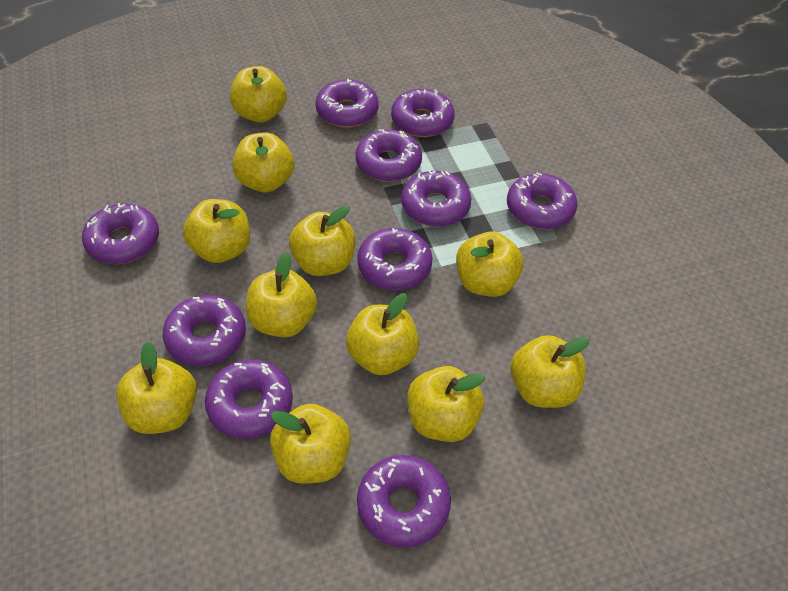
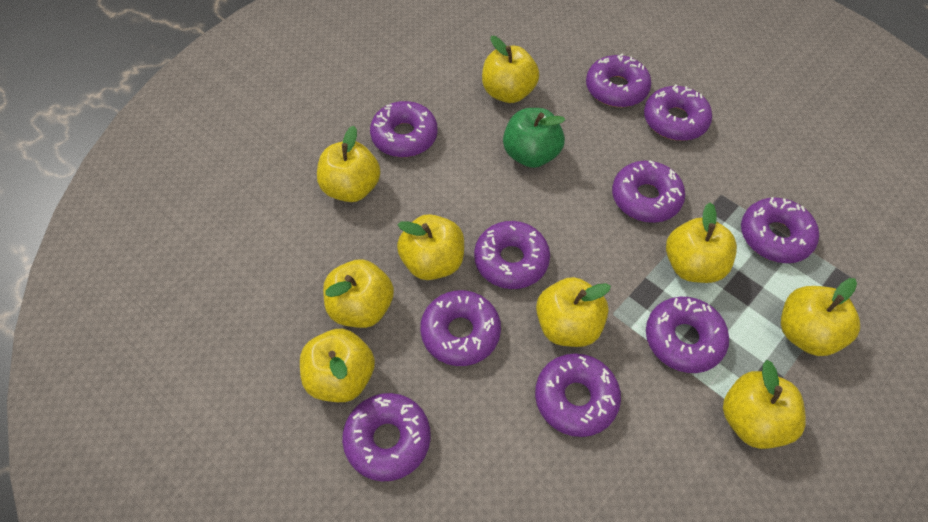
green apple: none = 0 -> [503,108,565,168] = 1
yellow apple: [116,342,197,434] [183,199,250,263] [230,66,287,123] [233,132,294,192] [246,253,317,338] [270,404,351,484] [289,206,355,276] [346,293,419,375] [407,366,485,442] [456,232,524,297] [510,335,589,408] = 11 -> [300,329,375,402] [317,126,381,202] [323,259,394,328] [397,214,464,280] [482,36,539,103] [536,277,611,347] [666,202,737,283] [723,360,806,449] [781,278,860,356] = 9

